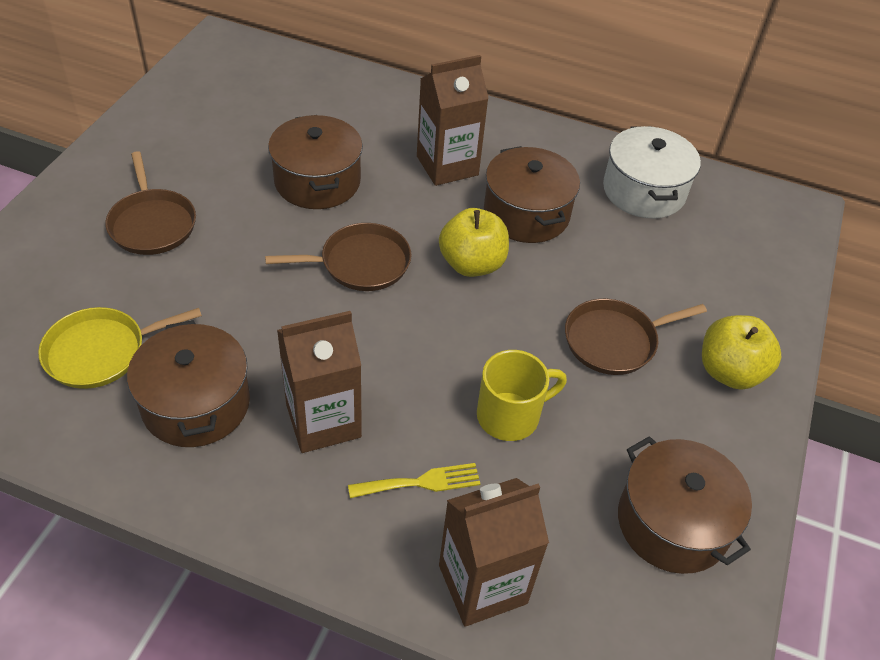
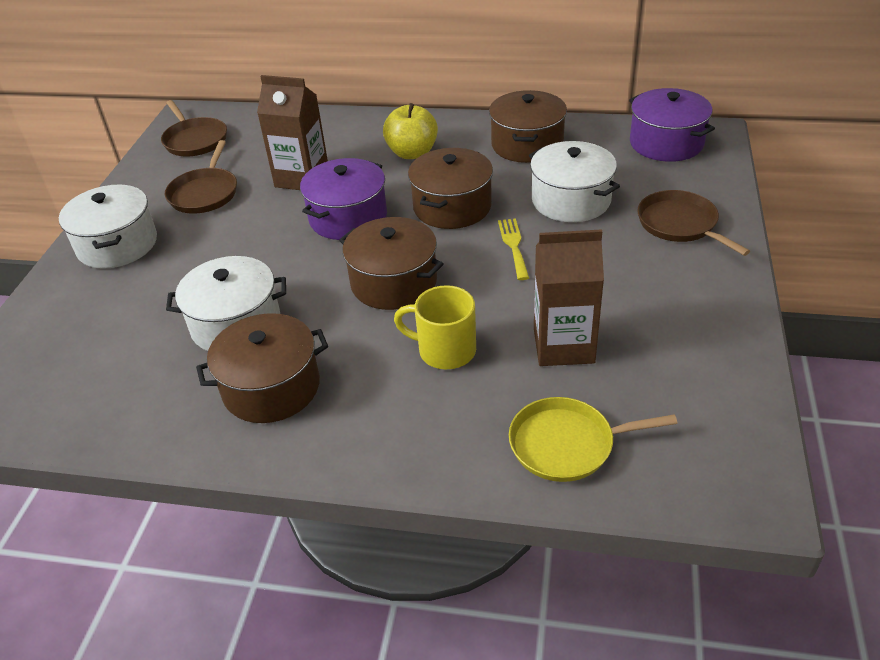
brown carton: [277,311,362,453] [417,55,489,186] [439,478,549,627] = 3 -> [257,75,328,190] [534,229,604,366] = 2
purple pot: none = 0 -> [300,158,387,240] [629,88,715,162] = 2
white pot: [603,126,701,219] = 1 -> [59,185,157,269] [166,256,286,351] [529,141,620,222] = 3
yellow apple: [439,208,509,277] [702,315,781,390] = 2 -> [383,103,438,159] = 1

